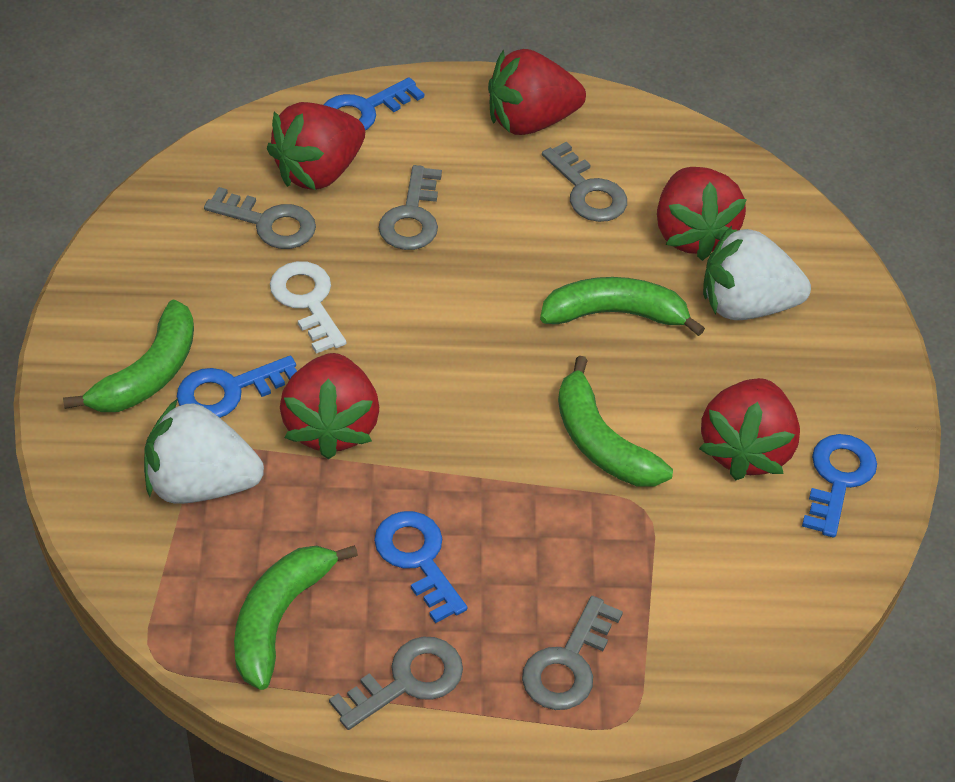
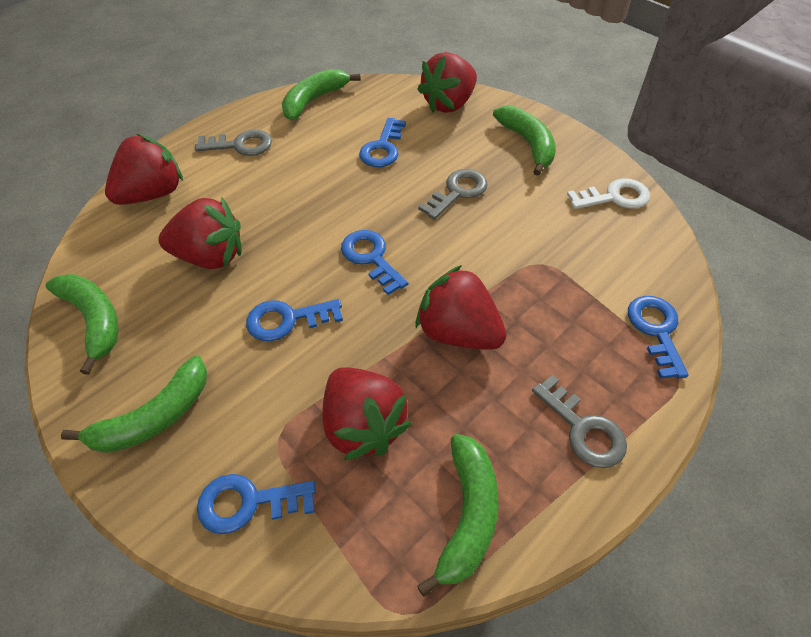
blue key: [177,356,297,418] [324,77,424,131] [374,511,467,623] [802,434,877,538] = 4 -> [197,474,316,534] [246,299,343,341] [341,230,408,295] [359,118,406,167] [628,296,689,379] = 5
green banana: [63,299,194,412] [234,545,358,690] [540,277,705,336] [558,356,673,487] = 4 -> [45,274,119,375] [61,356,207,453] [282,69,361,121] [417,434,498,597] [493,106,556,176] = 5
grey key: [204,187,316,249] [329,637,463,730] [379,165,442,250] [522,596,623,710] [542,142,627,222] = 5 -> [195,130,272,156] [418,169,488,220] [532,375,627,468] = 3
white strawberry: [144,399,264,504] [703,226,811,320] = 2 -> none = 0

